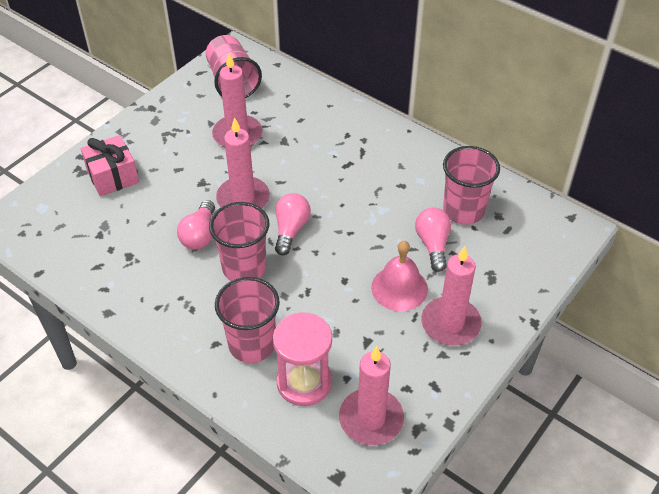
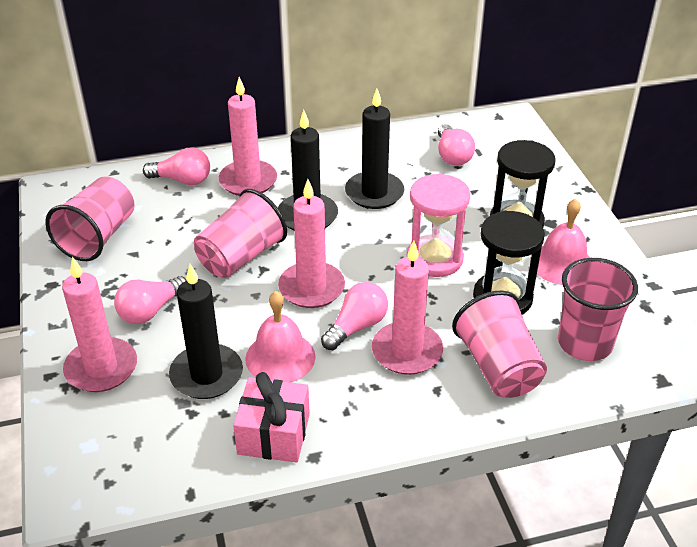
black candle: none = 0 -> [169,264,243,399] [278,110,338,231] [345,89,404,209] = 3
black hourglass: none = 0 -> [473,211,545,315] [490,140,556,227] = 2
pink bell: [371,241,428,311] = 1 -> [245,291,316,382] [537,198,590,285] = 2
pink light bulb: [177,200,215,250] [275,193,311,255] [415,207,451,272] = 3 -> [114,276,187,324] [143,147,210,185] [321,282,388,350] [438,124,475,166] = 4

